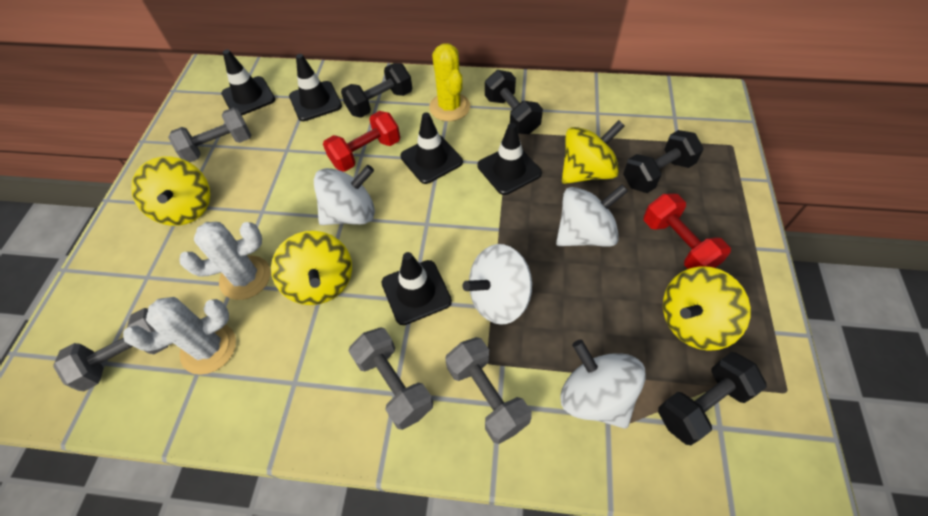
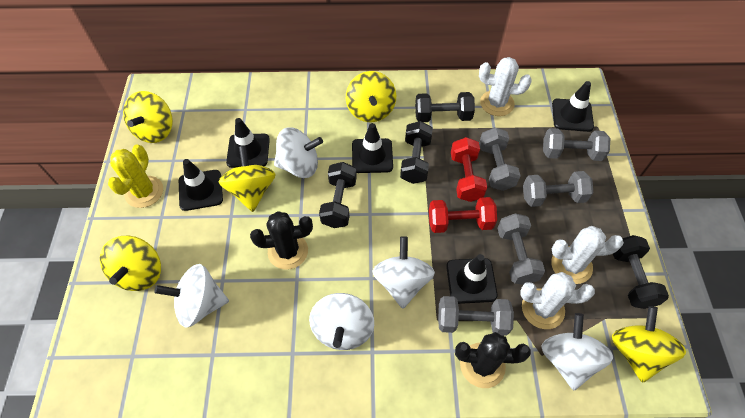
black cactus: none = 0 -> [250,211,313,270] [455,332,531,388] = 2
grey dumbbell: [53,308,168,391] [168,107,251,162] [348,328,433,430] [445,337,532,444] = 4 -> [438,296,514,336] [479,127,521,191] [497,213,545,285] [523,171,593,207] [543,128,610,161] = 5
white cactus: [123,297,236,375] [179,222,271,300] = 2 -> [479,57,532,116] [520,272,595,329] [551,226,624,284] = 3
white spinning top: [314,165,375,225] [463,244,532,325] [556,185,628,247] [561,340,646,429] = 4 -> [154,264,229,327] [274,128,323,178] [309,293,374,350] [372,236,435,309] [541,313,613,390] = 5
yellow spinning top: [131,156,210,226] [271,231,352,305] [562,120,625,184] [663,266,751,351] = 4 -> [100,236,161,291] [123,91,173,143] [219,146,276,212] [346,71,396,122] [612,306,686,383] = 5

